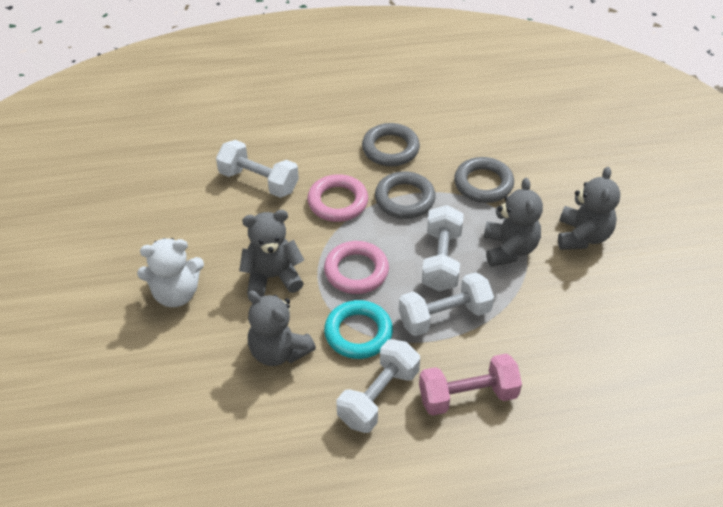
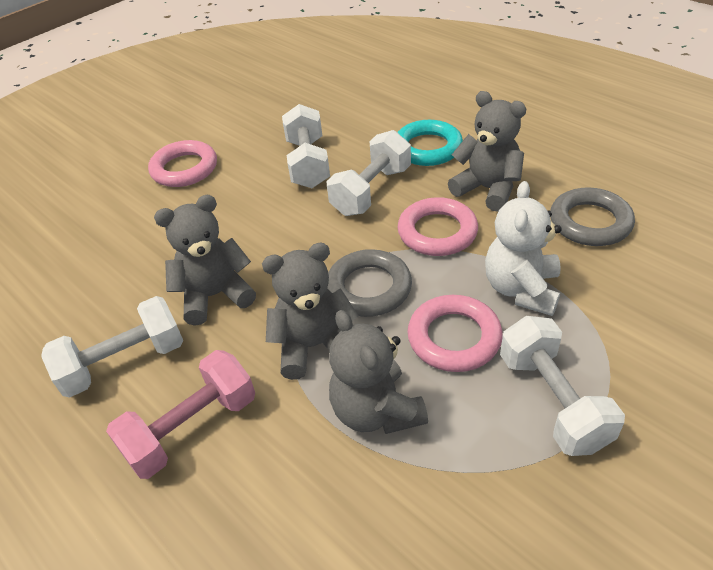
grey ring: [362,123,420,166] [375,171,436,219] [454,157,514,203] = 3 -> [327,249,412,317] [550,187,635,246] = 2
pink ring: [307,174,368,222] [324,241,389,294] = 2 -> [148,140,217,187] [398,197,478,256] [407,295,503,372] = 3

